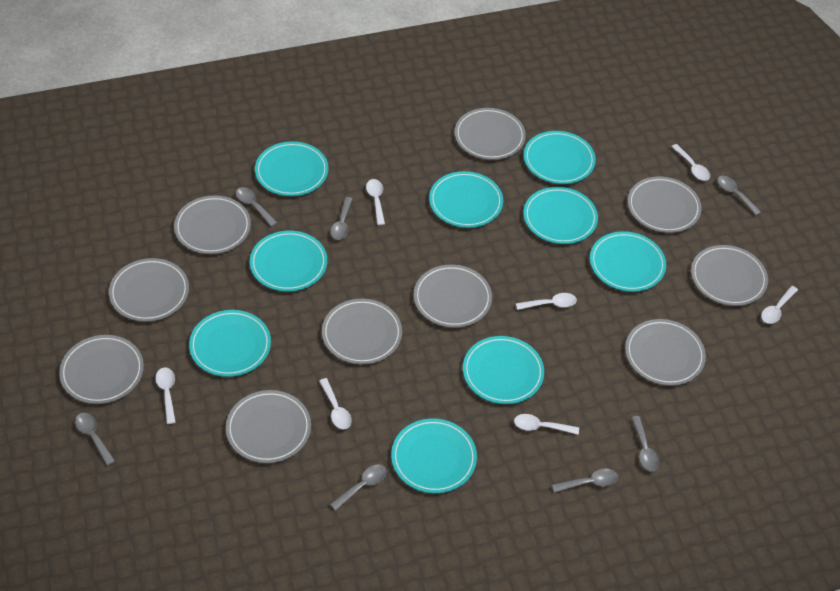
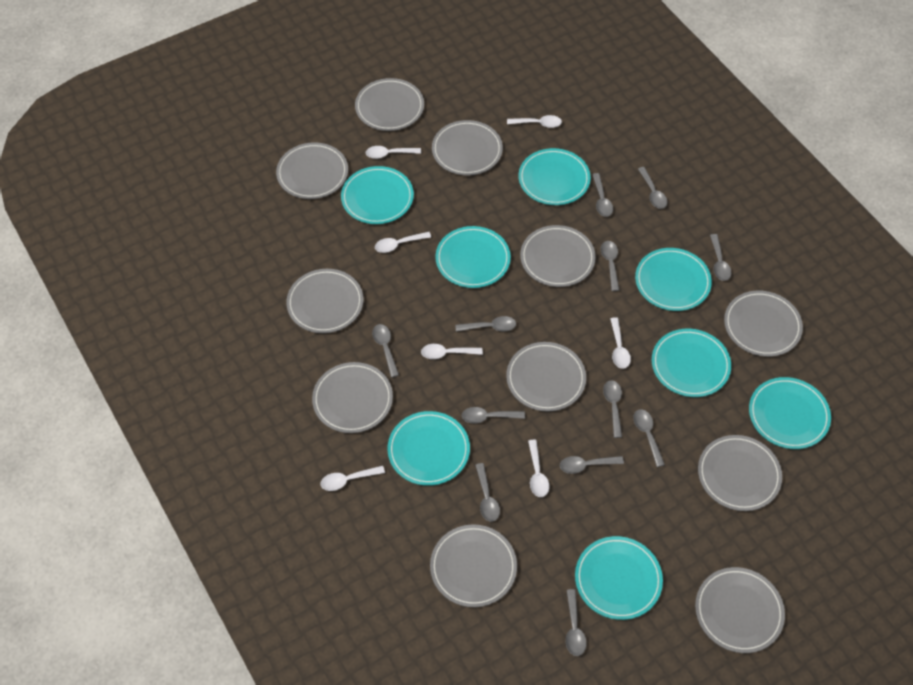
grey plate: [59,335,144,404] [109,258,189,322] [174,195,251,254] [226,390,311,463] [322,299,402,364] [414,265,492,328] [455,108,526,160] [625,319,706,386] [628,177,701,233] [691,245,768,306] = 10 -> [276,142,348,199] [286,269,364,333] [312,362,393,433] [355,78,424,131] [430,524,517,607] [432,120,503,175] [506,342,586,412] [520,225,596,287] [695,567,785,653] [698,435,782,511] [724,291,803,357] = 11
grey spoon: [75,413,115,466] [236,187,277,227] [330,464,387,511] [331,197,352,240] [552,468,618,493] [631,416,659,471] [717,176,761,215] = 7 -> [372,324,399,377] [455,316,516,332] [462,407,525,424] [475,463,500,522] [560,456,624,474] [566,589,587,656] [592,173,613,217] [601,241,619,291] [603,380,622,438] [633,409,665,467] [638,167,667,209] [710,234,732,281] = 12
turquoise plate: [189,310,271,377] [250,231,327,292] [255,141,328,196] [391,419,477,493] [429,171,503,228] [463,336,544,404] [523,187,598,244] [524,131,596,184] [590,231,666,292] = 9 -> [341,166,414,224] [387,411,470,486] [435,226,511,288] [518,148,591,205] [575,536,663,620] [635,248,712,311] [652,328,731,397] [749,377,831,449] = 8

